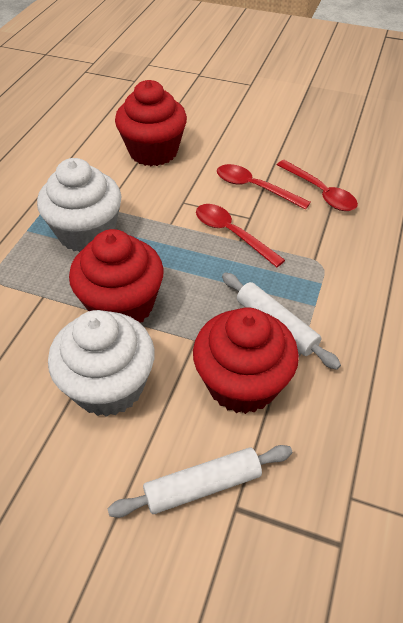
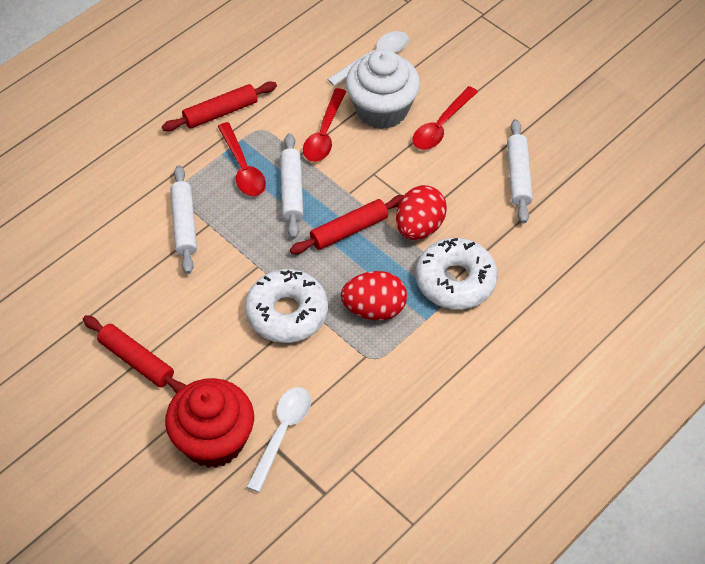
red cupcake: [69,229,164,323] [115,80,187,166] [193,307,299,414] = 3 -> [165,378,254,468] = 1
red egg: none = 0 -> [341,271,407,320] [396,185,447,240] = 2
red rolling pin: none = 0 -> [83,315,186,393] [162,81,277,132] [290,195,404,254] = 3
white cupcake: [37,158,121,252] [48,310,155,417] = 2 -> [346,49,420,129] = 1
white donut: none = 0 -> [245,269,328,343] [416,238,498,310] = 2
white rolling pin: [108,445,292,518] [222,273,341,370] = 2 -> [170,165,197,274] [280,133,303,239] [507,119,533,223] = 3
white spoon: none = 0 -> [247,387,311,492] [328,31,409,86] = 2

